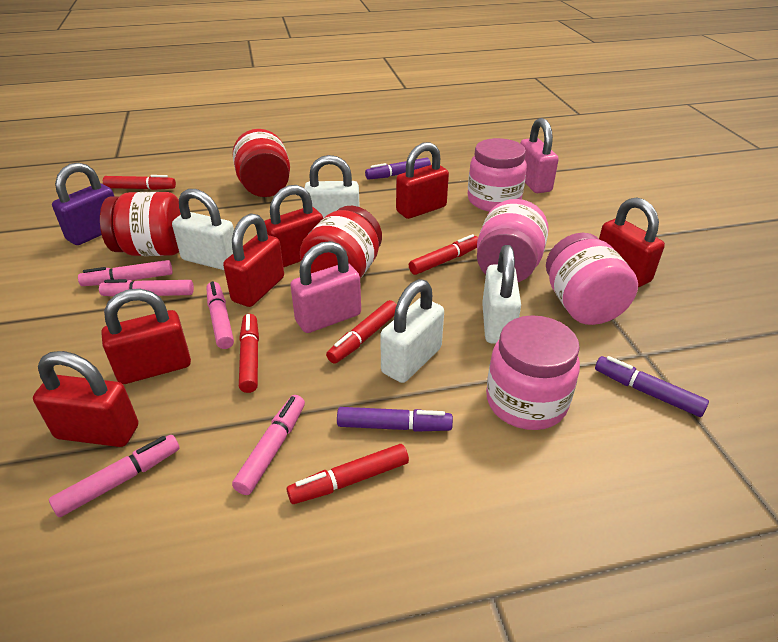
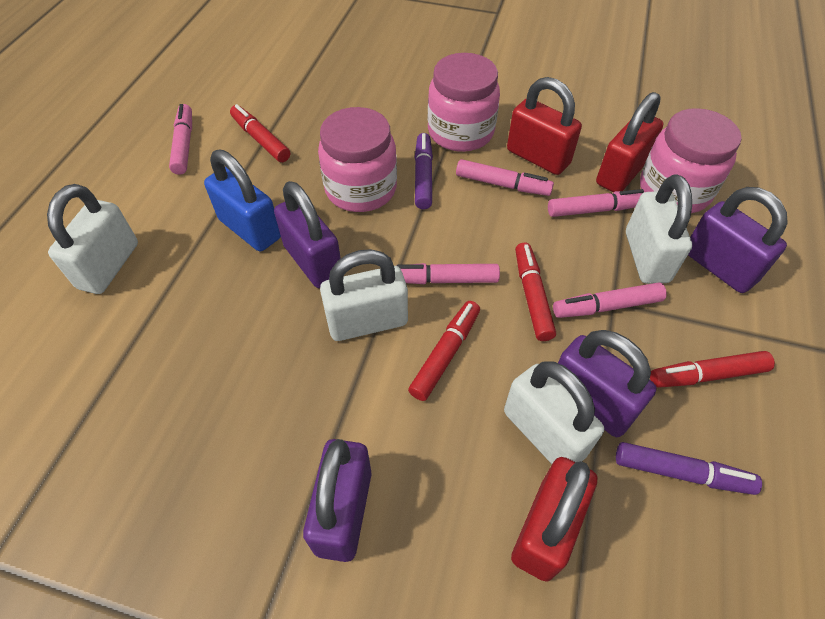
blue padlock: none = 0 -> [204,150,281,251] = 1
pink jar: [468,138,527,212] [477,199,549,282] [486,315,580,430] [546,233,638,325] = 4 -> [318,107,397,212] [427,53,500,152] [640,108,742,213] = 3
pink padlock: [290,241,361,333] [520,118,559,193] = 2 -> none = 0
purple marker: [337,407,453,432] [365,158,431,180] [595,356,709,417] = 3 -> [415,133,433,209] [616,442,762,495] = 2
purple padlock: [52,163,115,245] = 1 -> [274,181,341,288] [303,439,372,562] [558,330,657,437] [688,187,788,293] = 4
red jar: [100,192,181,256] [233,129,290,197] [300,206,382,279] = 3 -> none = 0
red marker: [103,175,176,190] [239,314,259,393] [287,444,409,504] [326,300,397,364] [409,234,478,275] = 5 -> [230,104,290,162] [408,301,480,401] [515,243,556,341] [650,351,775,388] = 4
red padlock: [33,351,138,447] [101,289,191,384] [223,213,284,307] [264,185,323,268] [396,142,449,219] [599,197,665,287] = 6 -> [507,77,582,175] [511,457,597,582] [596,92,664,192] = 3

